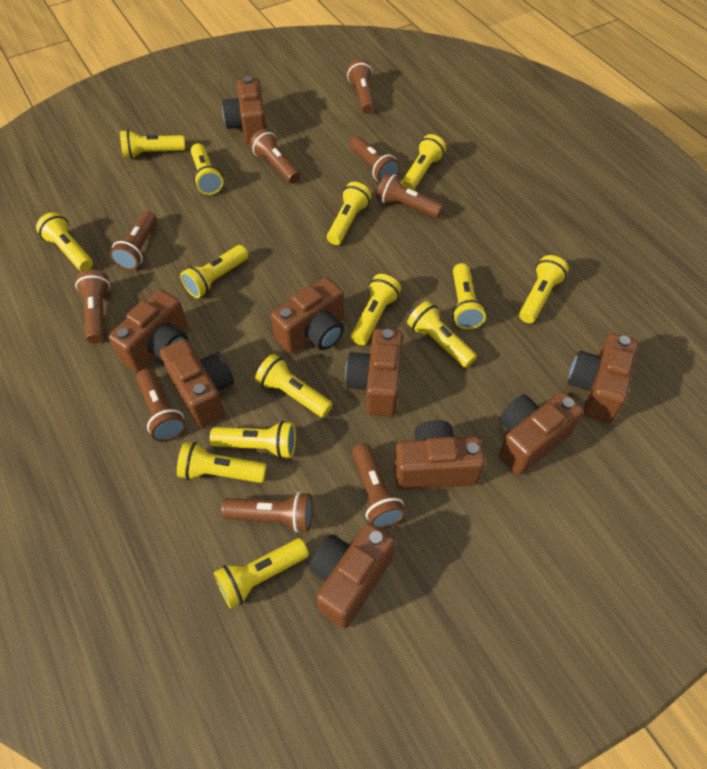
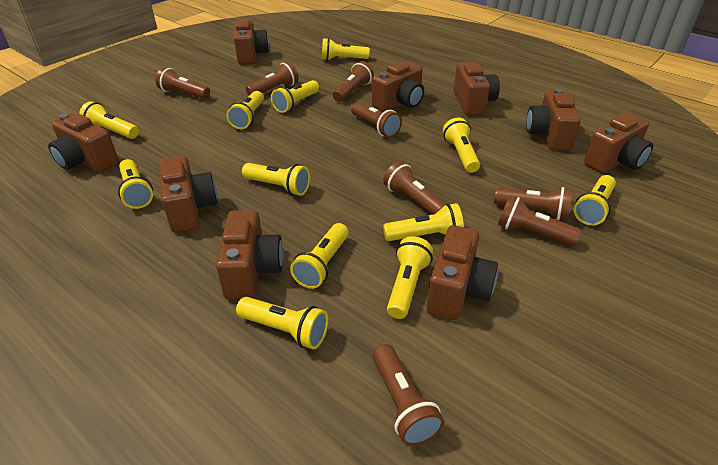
brown flashlight: [75,270,110,343] [110,211,157,271] [136,369,186,442] [221,492,313,533] [250,129,300,184] [347,59,375,114] [350,137,400,182] [352,443,406,529] [376,173,443,218] = 9 -> [155,67,210,99] [246,61,299,96] [333,61,374,102] [351,102,402,138] [372,344,444,446] [383,161,447,215] [494,187,572,220] [498,196,581,246] = 8
yellow flashlight: [36,212,93,271] [120,129,186,159] [177,442,267,483] [180,245,248,298] [191,143,223,195] [210,421,296,459] [214,538,309,609] [255,354,333,417] [327,182,372,245] [351,274,401,345] [401,134,446,190] [407,301,477,368] [452,263,486,329] [519,255,569,323] = 14 -> [79,101,139,139] [118,159,153,209] [226,91,264,129] [236,297,328,350] [242,163,310,196] [271,80,319,113] [290,223,349,289] [322,38,370,61] [383,203,464,241] [387,236,433,319] [443,118,480,173] [574,175,616,226] = 12

